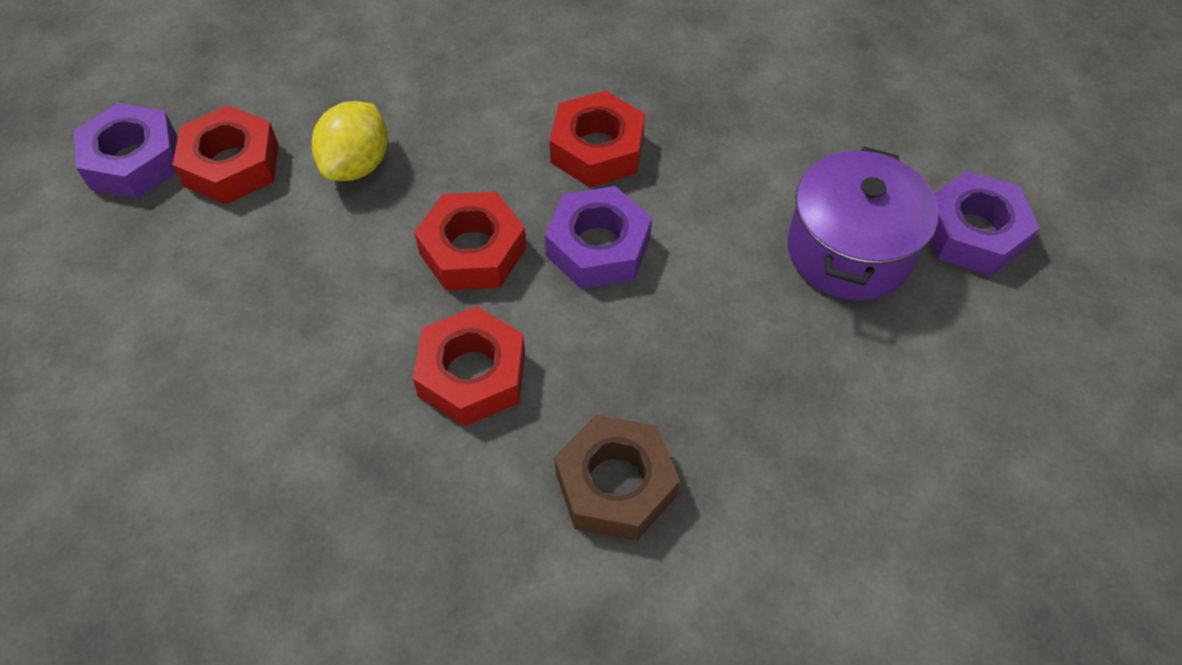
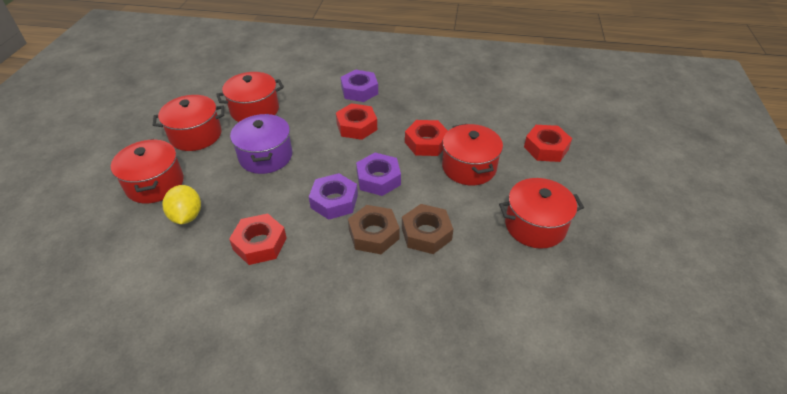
brown nut: [555,415,680,541] = 1 -> [348,205,400,254] [402,204,453,254] = 2
red pot: none = 0 -> [111,139,184,203] [153,95,224,151] [216,72,284,122] [442,124,503,186] [499,178,584,249] = 5

